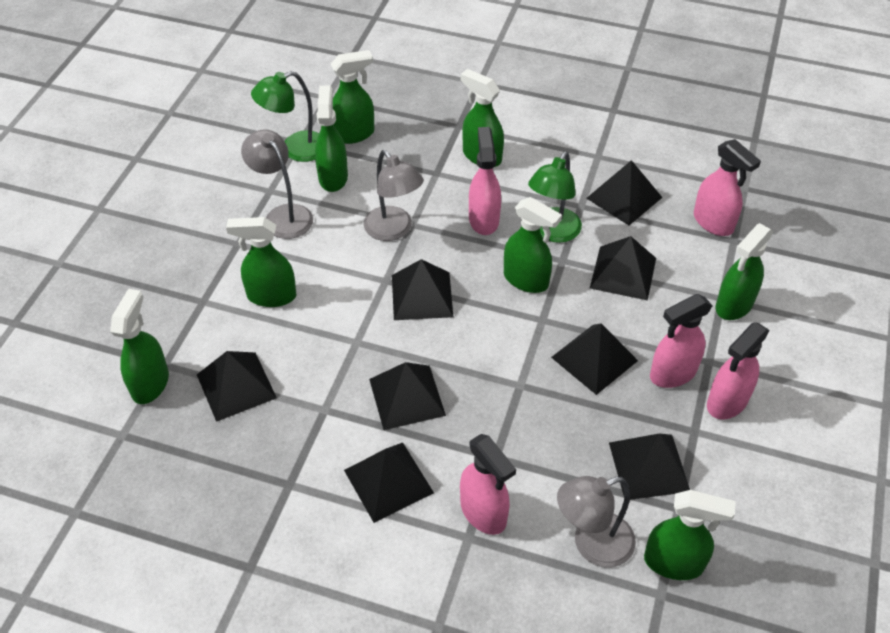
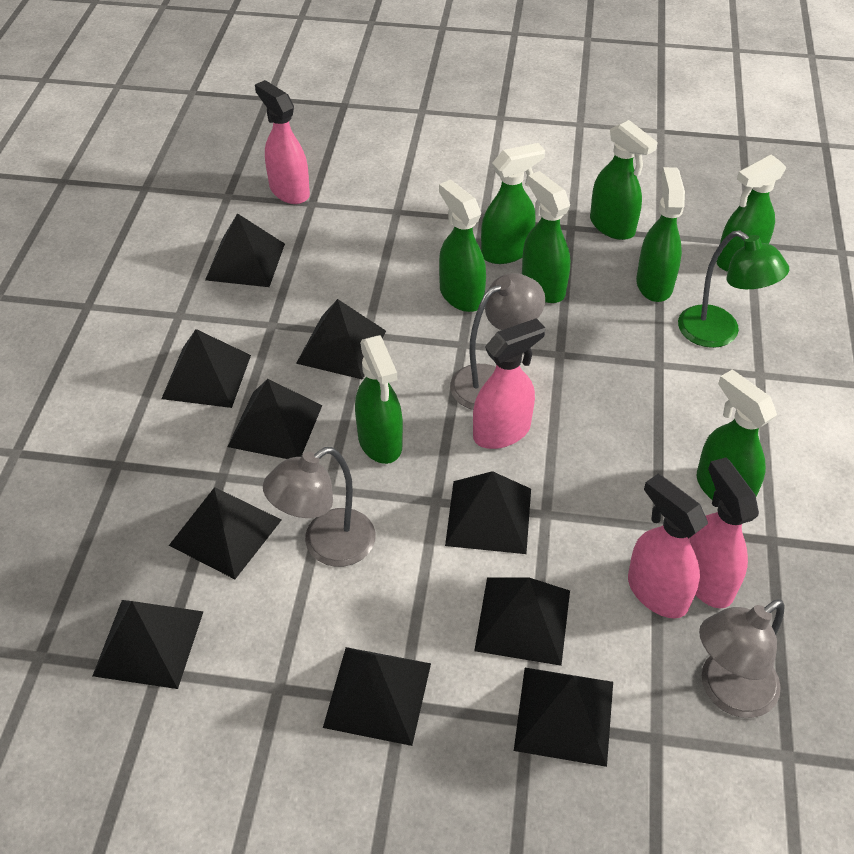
black pyramid: [197,351,277,422] [344,443,434,523] [369,362,446,430] [392,259,453,320] [551,323,638,395] [586,160,662,225] [590,236,656,301] [609,433,690,500] = 8 -> [93,600,204,689] [161,329,251,408] [169,487,281,579] [205,213,285,287] [227,379,322,459] [296,299,386,380] [323,647,431,746] [445,471,531,554] [474,577,570,666] [514,668,613,767] = 10
green lamp: [251,71,319,162] [528,152,582,243] = 2 -> [678,230,789,348] = 1
pink spray bottle: [460,434,516,535] [469,127,501,235] [650,294,713,388] [694,139,761,236] [707,322,770,419] = 5 -> [255,80,310,204] [473,318,545,449] [628,474,708,618] [690,457,759,608] = 4

